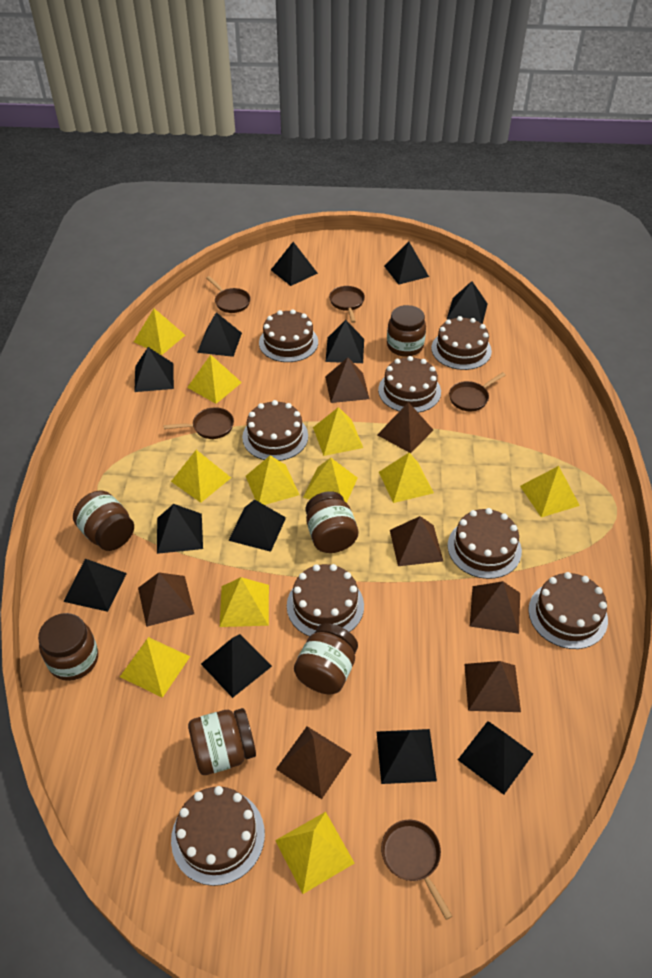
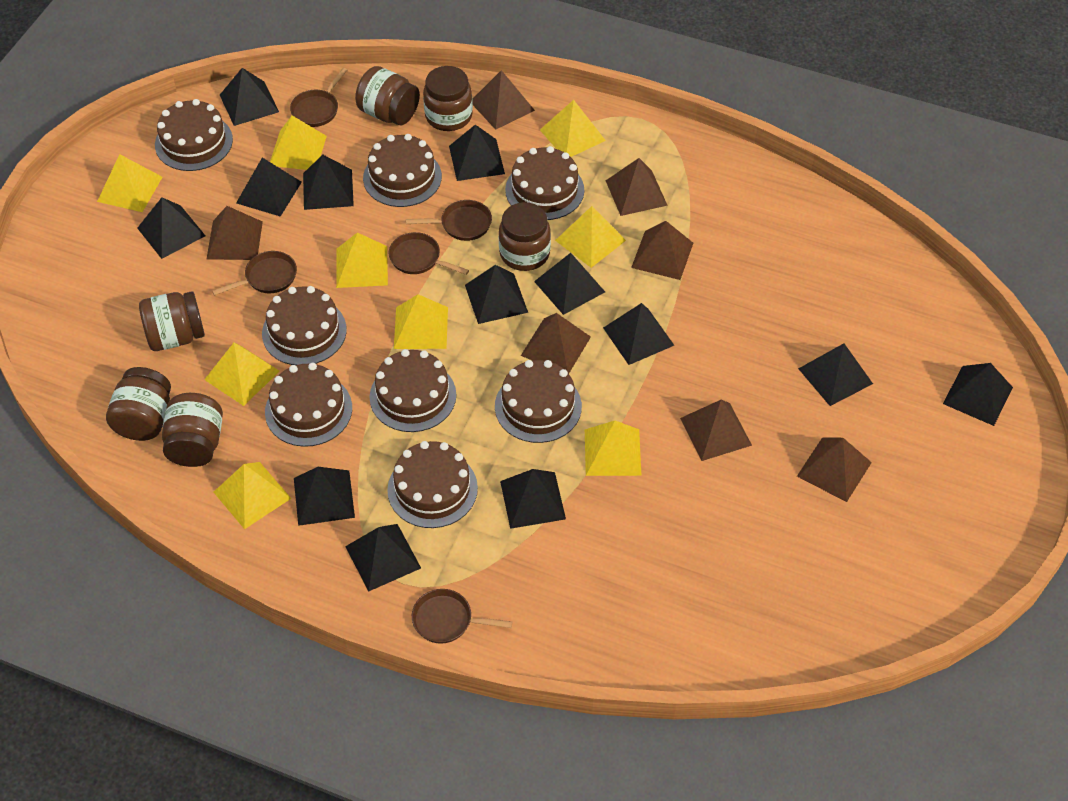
black pyramid: [64,559,127,612] [134,347,174,392] [157,504,203,554] [197,312,242,357] [201,634,272,698] [228,499,286,552] [271,242,318,286] [325,320,364,363] [377,729,437,784] [384,241,429,285] [447,281,488,324] [458,721,533,795] = 12 -> [137,197,205,259] [220,68,279,126] [236,158,302,217] [294,467,355,526] [303,155,354,210] [345,524,421,592] [449,125,505,181] [465,265,528,324] [500,469,566,529] [534,253,605,315] [603,303,674,365] [798,343,873,406] [943,363,1013,426] = 13
yellow pyramid: [120,637,190,698] [134,308,185,355] [171,450,231,503] [187,355,242,404] [220,577,269,627] [246,456,299,505] [275,812,354,894] [303,458,358,503] [313,407,363,456] [379,453,434,503] [520,466,580,517] = 11 -> [97,154,162,212] [204,343,280,406] [214,462,291,529] [270,116,327,170] [336,232,388,288] [394,294,448,349] [540,100,606,157] [555,206,626,268] [585,421,641,476] = 9

